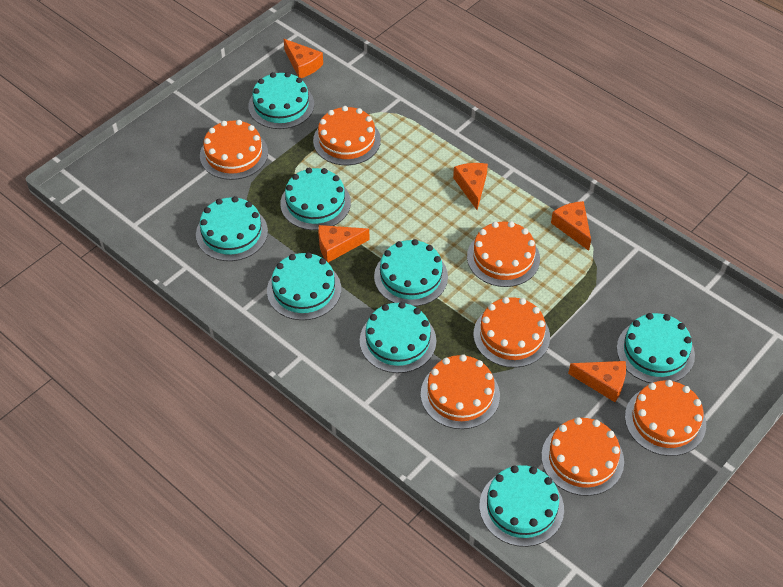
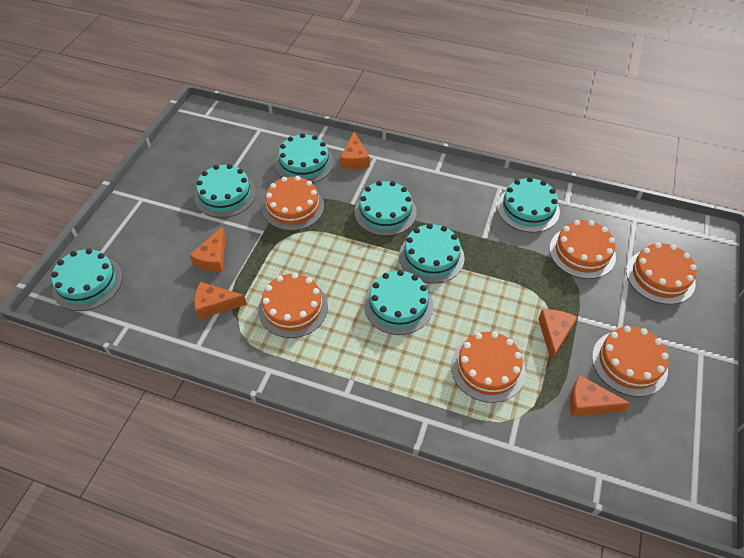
orange cake: [200,120,268,180] [313,106,381,165] [421,354,500,429] [467,221,540,287] [473,297,550,368] [541,417,624,496] [625,380,706,456] = 7 -> [258,273,328,338] [262,176,324,231] [451,332,526,403] [549,220,616,279] [592,326,669,397] [626,243,697,304] = 6
turquoise cake: [196,196,268,261] [248,72,314,129] [267,252,341,320] [280,168,351,230] [360,302,436,373] [374,239,448,306] [480,465,564,547] [617,313,695,383] = 8 -> [51,248,122,311] [194,164,256,218] [275,133,334,183] [355,181,417,236] [364,270,433,335] [399,223,465,284] [497,177,560,233] = 7

